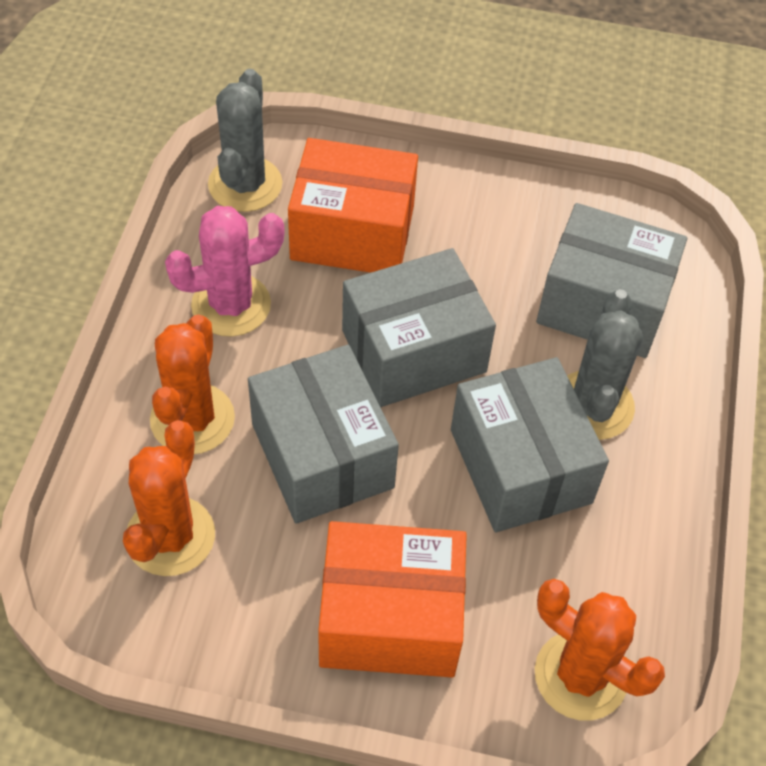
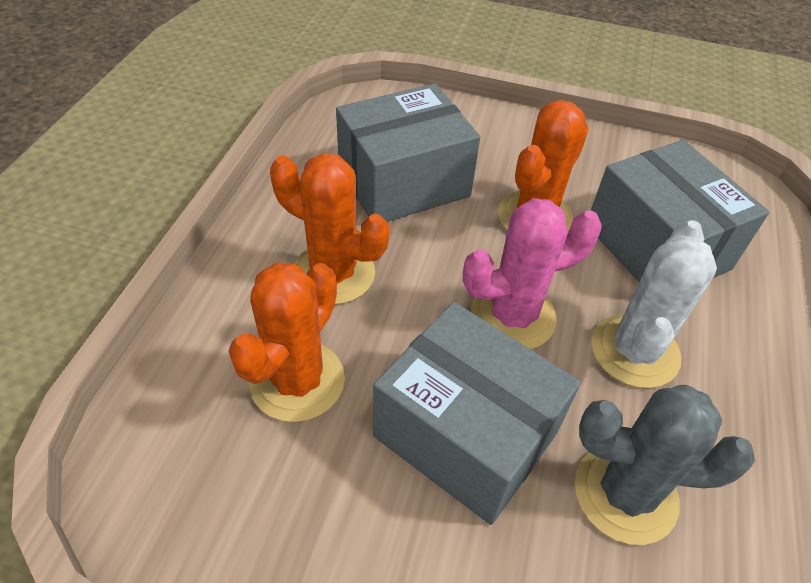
grey box: [248,345,399,524] [342,248,496,407] [451,357,609,532] [536,203,687,358] = 4 -> [336,84,480,222] [373,302,581,525] [591,140,769,282] = 3
grey cactus: [208,69,282,212] [567,289,643,440] = 2 -> [575,385,755,545] = 1
orange box: [288,138,418,273] [318,521,467,677] = 2 -> none = 0
white cactus: none = 0 -> [591,220,717,388] = 1

